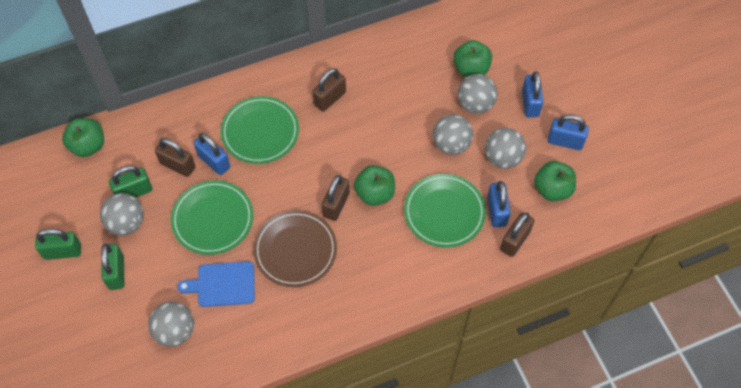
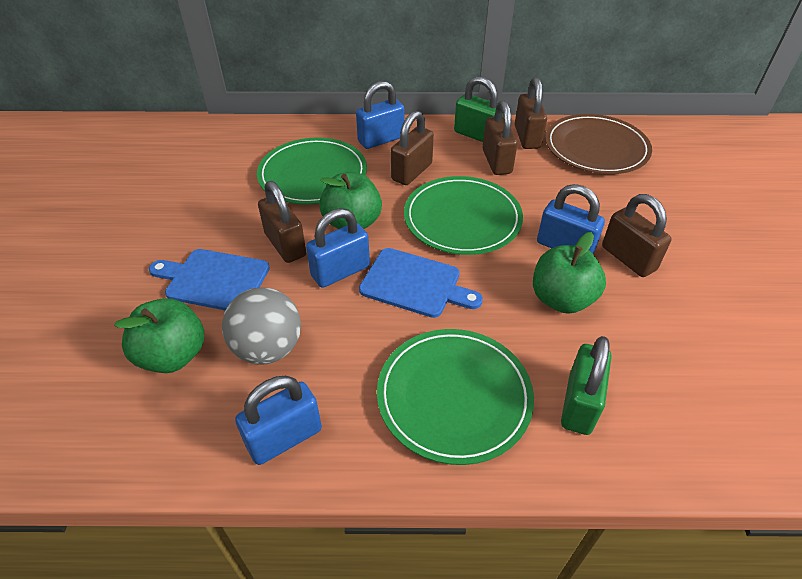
blue cutting board: [177,261,255,307] = 1 -> [149,249,270,310] [359,248,483,318] = 2
brown padlock: [155,138,196,177] [312,68,346,112] [322,175,350,221] [500,212,534,257] = 4 -> [258,181,306,263] [391,111,434,185] [482,100,518,175] [515,77,547,149] [602,194,672,277] = 5
green apple: [62,118,104,157] [354,165,395,206] [453,40,492,77] [534,161,576,201] = 4 -> [114,298,204,373] [319,172,382,229] [533,232,606,314] = 3
green padlock: [35,229,81,260] [101,243,125,290] [109,166,152,198] = 3 -> [454,76,503,142] [561,336,612,435] = 2
grey ball: [100,193,144,236] [148,301,194,347] [432,114,473,155] [458,74,497,114] [485,128,526,169] = 5 -> [222,287,301,365] = 1

